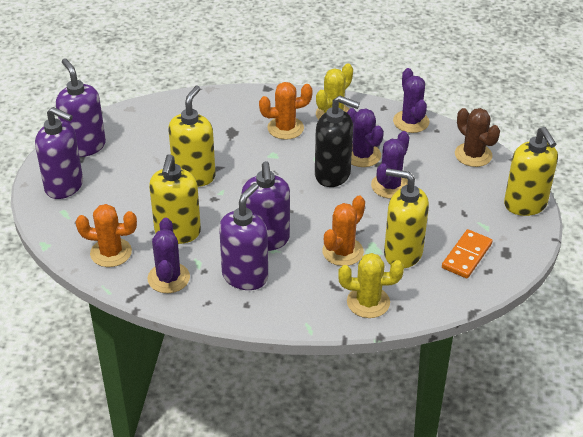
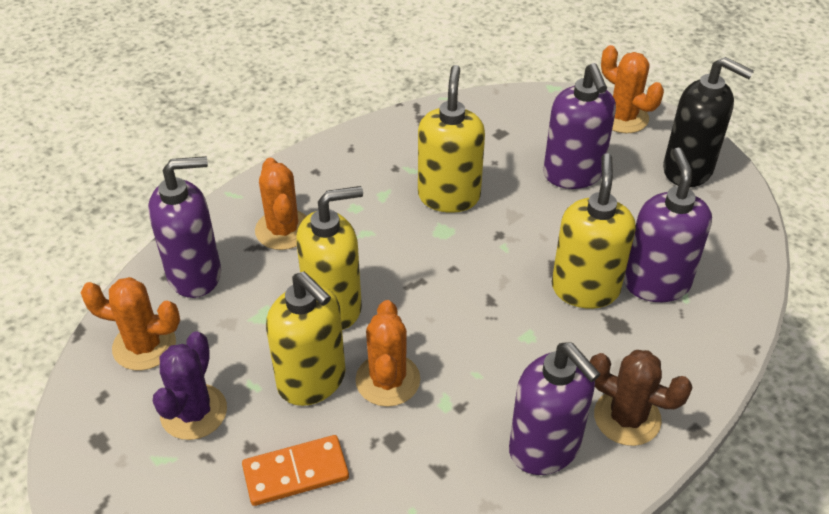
orange cactus: [76,204,137,267] [259,82,313,140] [322,196,365,266] = 3 -> [81,277,180,371] [255,158,306,250] [355,300,420,407] [601,45,664,133] = 4
purple cactus: [148,218,190,293] [347,108,384,167] [371,131,410,199] [393,68,429,133] = 4 -> [153,331,227,440] = 1
yellow cactus: [316,63,353,120] [338,253,404,318] = 2 -> none = 0

